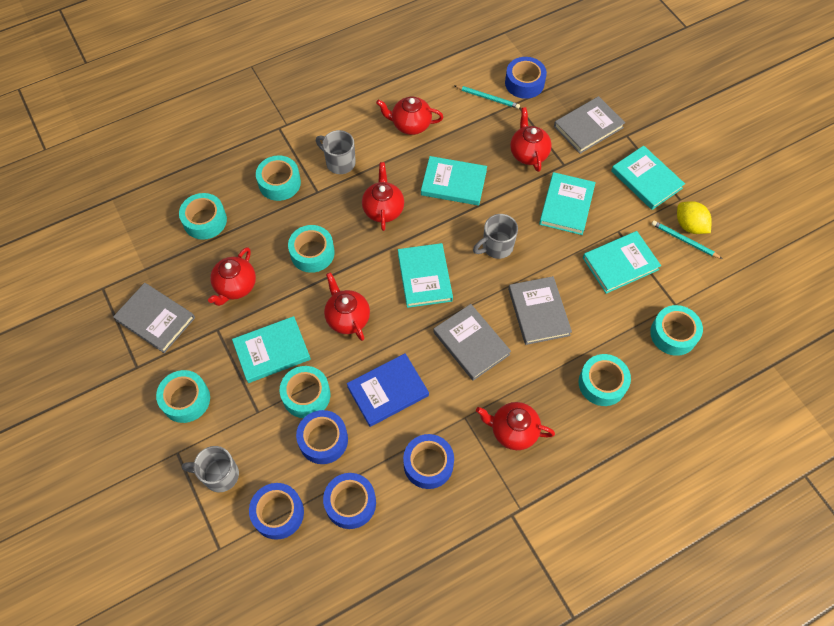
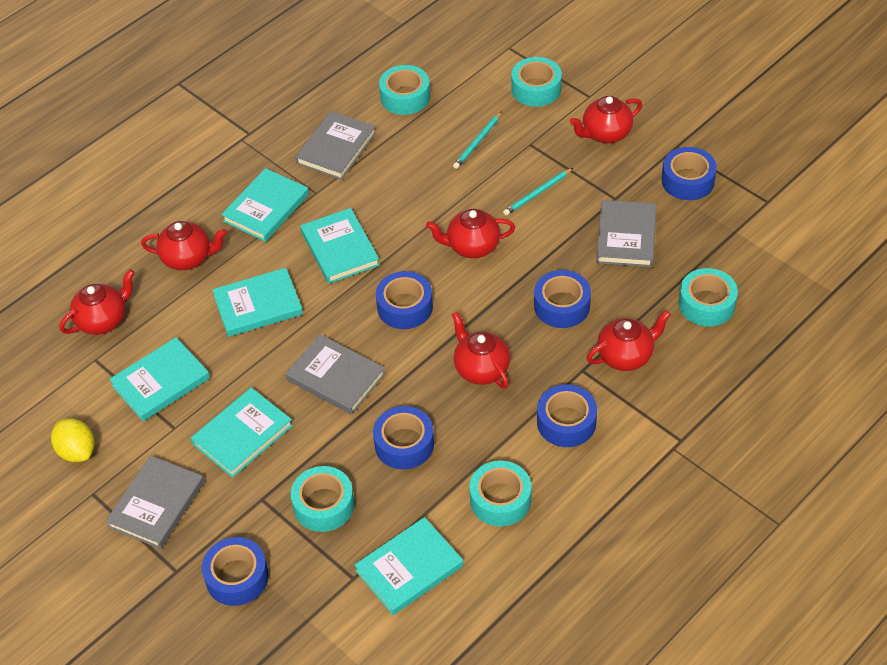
blue book: [347,353,429,427] = 1 -> none = 0
blue tape: [249,483,304,540] [296,410,348,464] [323,473,376,529] [403,434,454,489] [505,57,547,99] = 5 -> [202,537,269,606] [373,406,434,470] [376,271,433,329] [534,270,591,328] [537,384,597,447] [662,147,717,200] = 6
grey mug: [182,446,239,492] [316,130,356,174] [473,214,518,259] = 3 -> none = 0
turquoise tape: [156,370,210,423] [179,193,227,240] [256,156,301,201] [280,366,330,418] [288,225,335,273] [579,354,631,406] [650,305,703,356] = 7 -> [291,466,354,532] [379,65,430,115] [469,460,531,526] [511,57,562,107] [679,268,738,326] = 5

